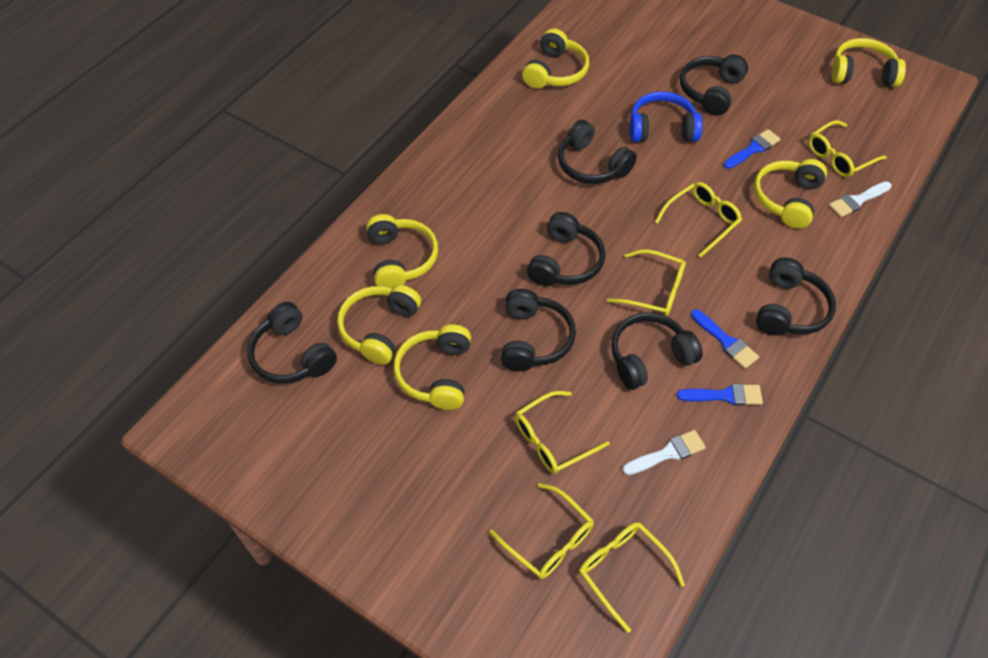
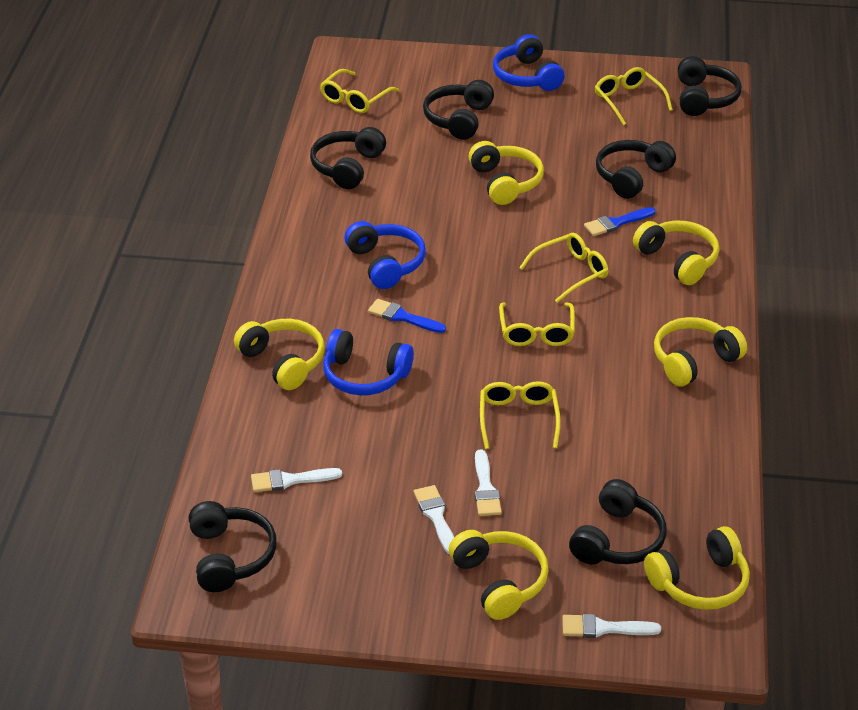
black headphones: [247,302,337,383] [501,289,576,371] [527,212,605,286] [558,120,637,184] [611,313,703,390] [680,55,748,116] [756,258,836,335] = 7 -> [189,501,277,592] [310,127,386,189] [423,80,494,140] [569,479,666,564] [596,140,676,199] [678,56,742,116] = 6
blue brush: [676,384,763,406] [691,309,759,369] [724,129,781,169] = 3 -> [368,299,446,333] [584,207,656,236] = 2
blue headphones: [630,91,703,142] = 1 -> [323,329,414,395] [345,221,426,289] [493,34,565,91] = 3
white brush: [622,430,706,475] [829,181,892,217] = 2 -> [251,468,342,492] [414,485,454,554] [475,449,502,516] [562,614,661,638] = 4
yellow glasses: [489,483,594,579] [515,391,610,474] [579,522,685,633] [607,249,686,316] [655,182,742,258] [808,120,887,177] = 6 -> [320,69,399,113] [480,381,561,449] [499,302,575,346] [519,233,608,303] [595,67,673,126] = 5

